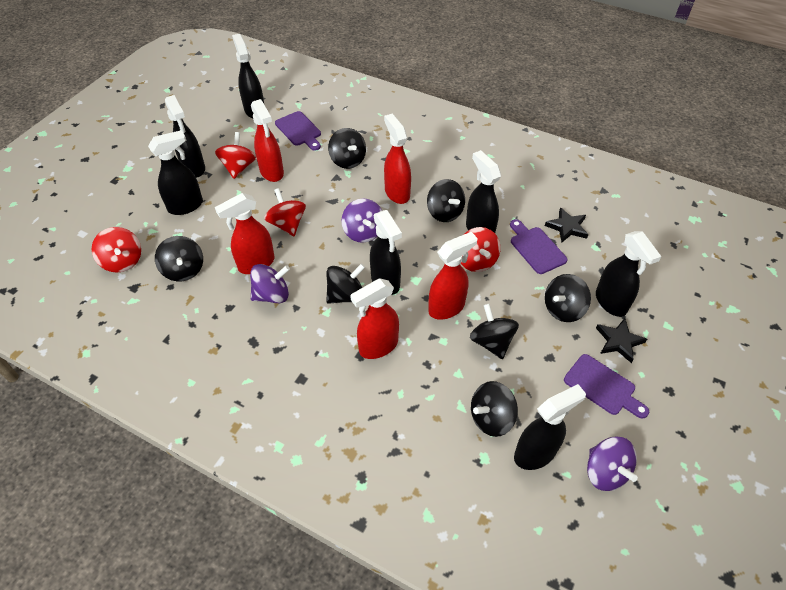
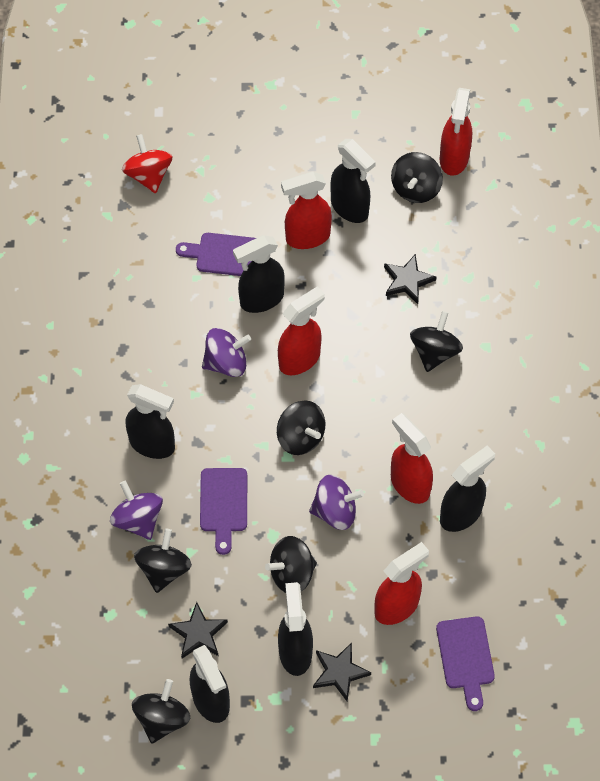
black spinning top: [155,236,203,281] [326,263,365,304] [328,128,366,169] [427,179,465,222] [470,303,519,359] [471,381,518,437] [545,274,591,322] = 7 -> [132,679,190,744] [134,529,192,593] [265,536,317,593] [277,400,325,455] [391,152,443,203] [410,311,463,372] = 6
black spray bottle: [148,130,203,215] [165,95,205,178] [232,34,264,119] [370,210,402,295] [466,150,501,233] [514,384,586,470] [596,231,662,317] = 7 -> [126,384,175,459] [190,645,230,723] [233,235,285,313] [278,582,313,676] [331,139,376,223] [440,446,495,532] = 6
black star: [545,207,589,243] [596,318,647,363] = 2 -> [168,602,228,659] [313,642,371,701] [384,254,437,304] = 3
red spinning top: [92,227,141,272] [215,132,256,179] [264,188,306,236] [461,227,501,272] = 4 -> [122,134,172,194] = 1

